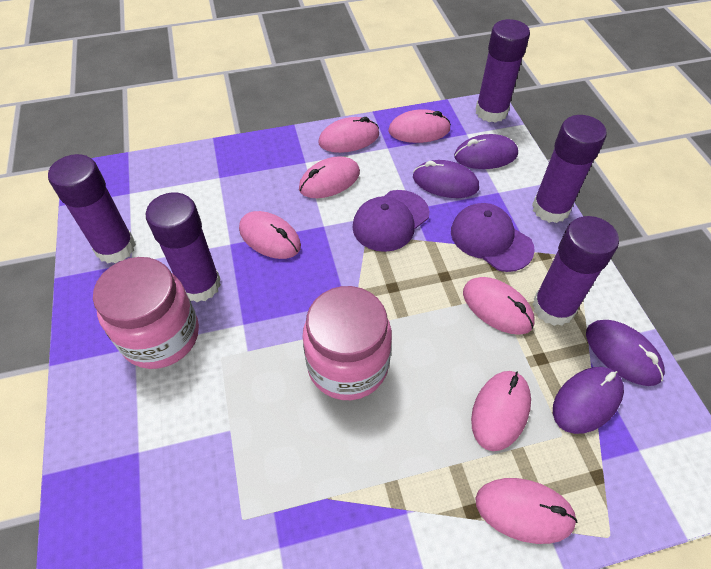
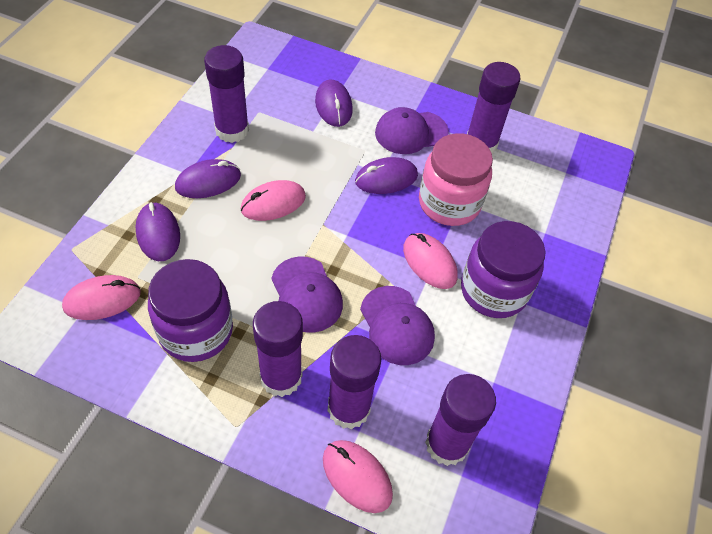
pink jar: [93,257,199,369] [302,286,392,400] = 2 -> [419,133,493,226] = 1
pink mouse: [239,211,301,259] [299,156,360,198] [318,117,379,153] [388,109,451,143] [463,277,535,335] [471,371,531,451] [475,478,577,544] = 7 -> [62,275,141,320] [241,180,306,221] [323,440,393,513] [403,233,458,289] = 4
purple cap: [352,190,429,252] [451,203,535,272] = 2 -> [271,256,343,333] [360,286,435,365] [375,107,449,154] = 3
purple jar: none = 0 -> [148,259,233,362] [461,221,546,318] = 2

